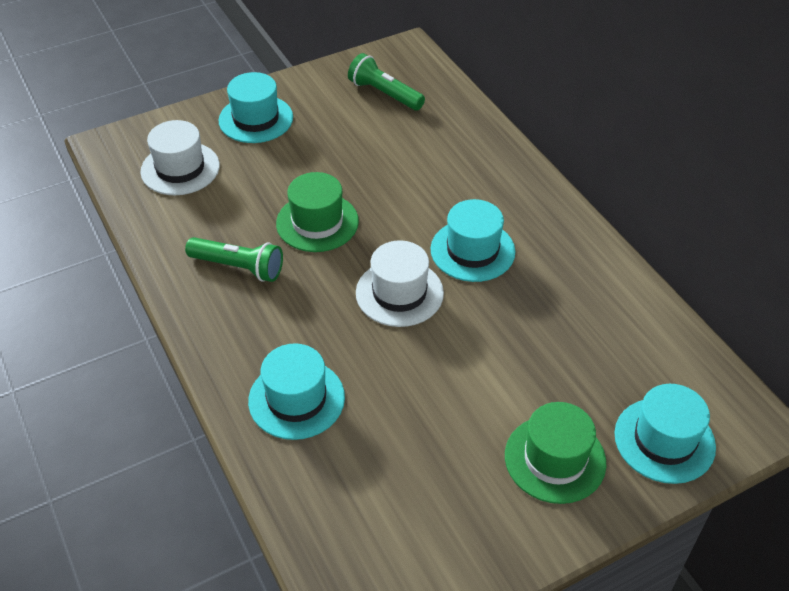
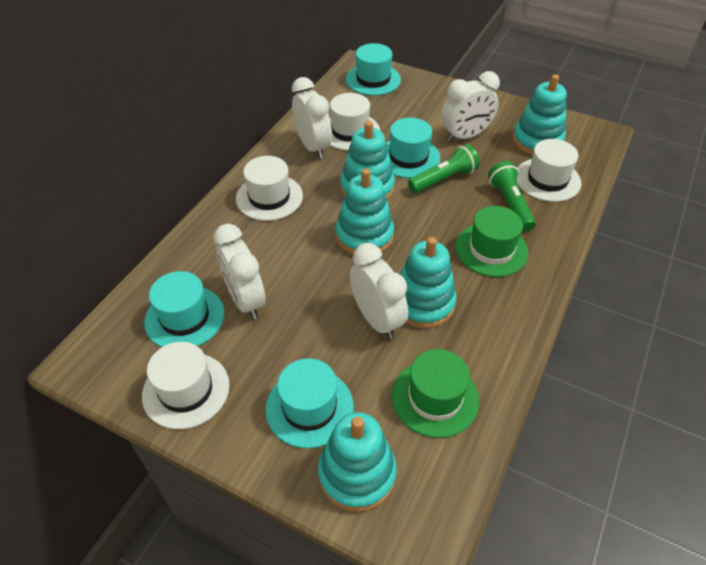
turquoise stacking toy: none = 0 -> [318,412,397,512] [336,168,394,254] [340,121,395,200] [400,237,457,328] [513,74,567,155] = 5
white clock: none = 0 -> [214,224,265,320] [292,77,332,159] [350,243,408,339] [441,71,500,142] = 4
white hat: [141,120,220,195] [356,240,444,327] = 2 -> [142,342,230,429] [236,156,303,221] [329,93,380,151] [516,139,581,202] = 4

